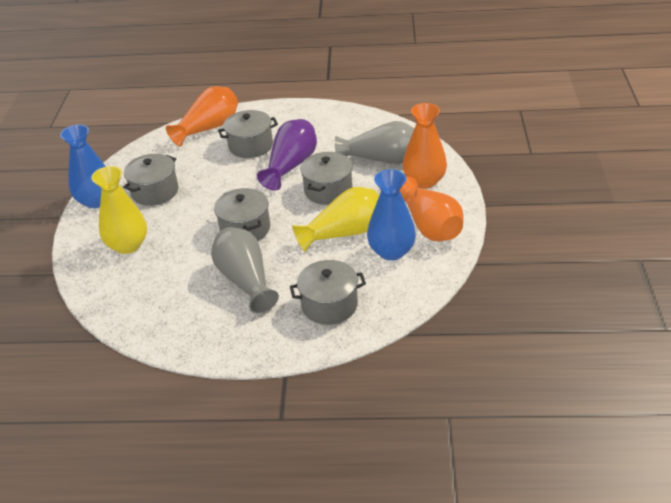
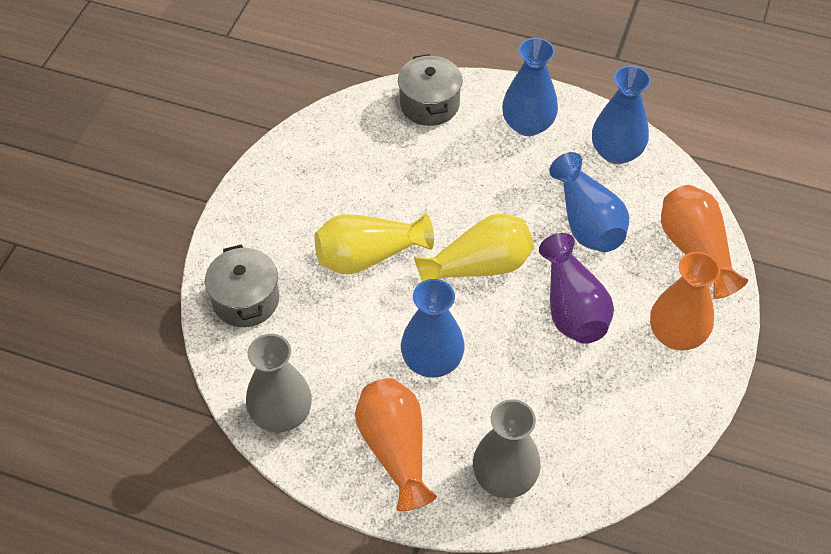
blue vase: [60,125,106,208] [367,169,416,261] = 2 -> [401,279,465,378] [502,38,558,136] [549,152,629,252] [592,65,651,164] = 4
grey pot: [123,154,178,206] [214,188,270,241] [218,110,278,158] [290,260,366,325] [300,152,353,205] = 5 -> [205,245,279,327] [398,54,463,126] = 2

